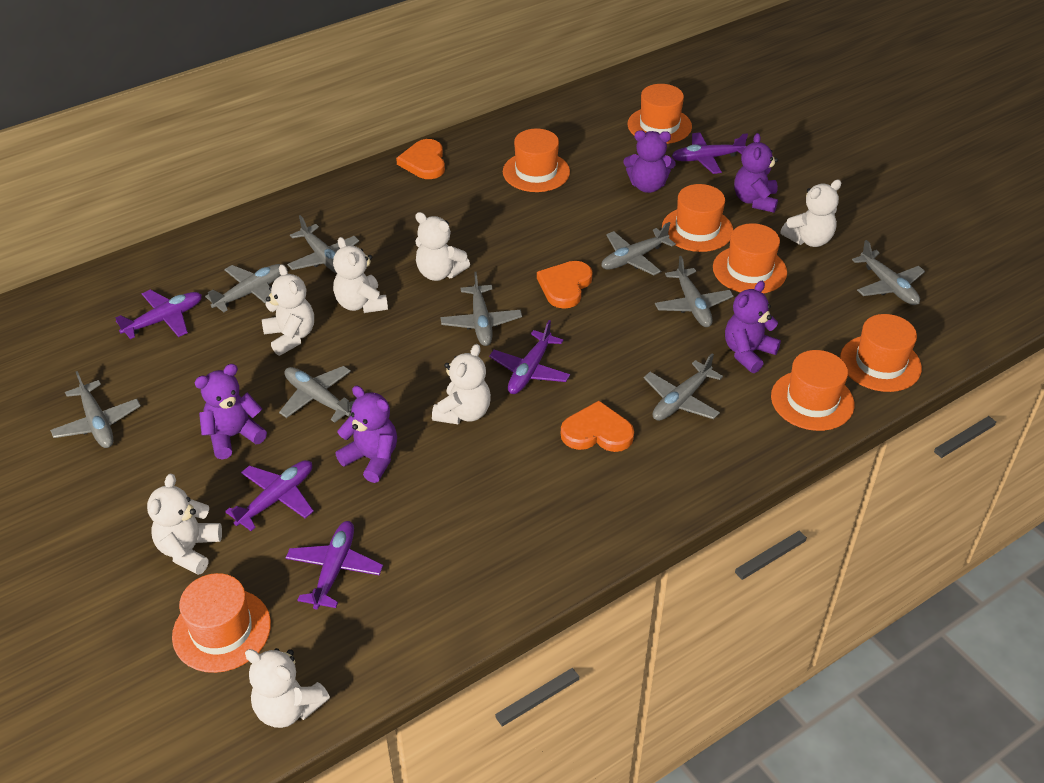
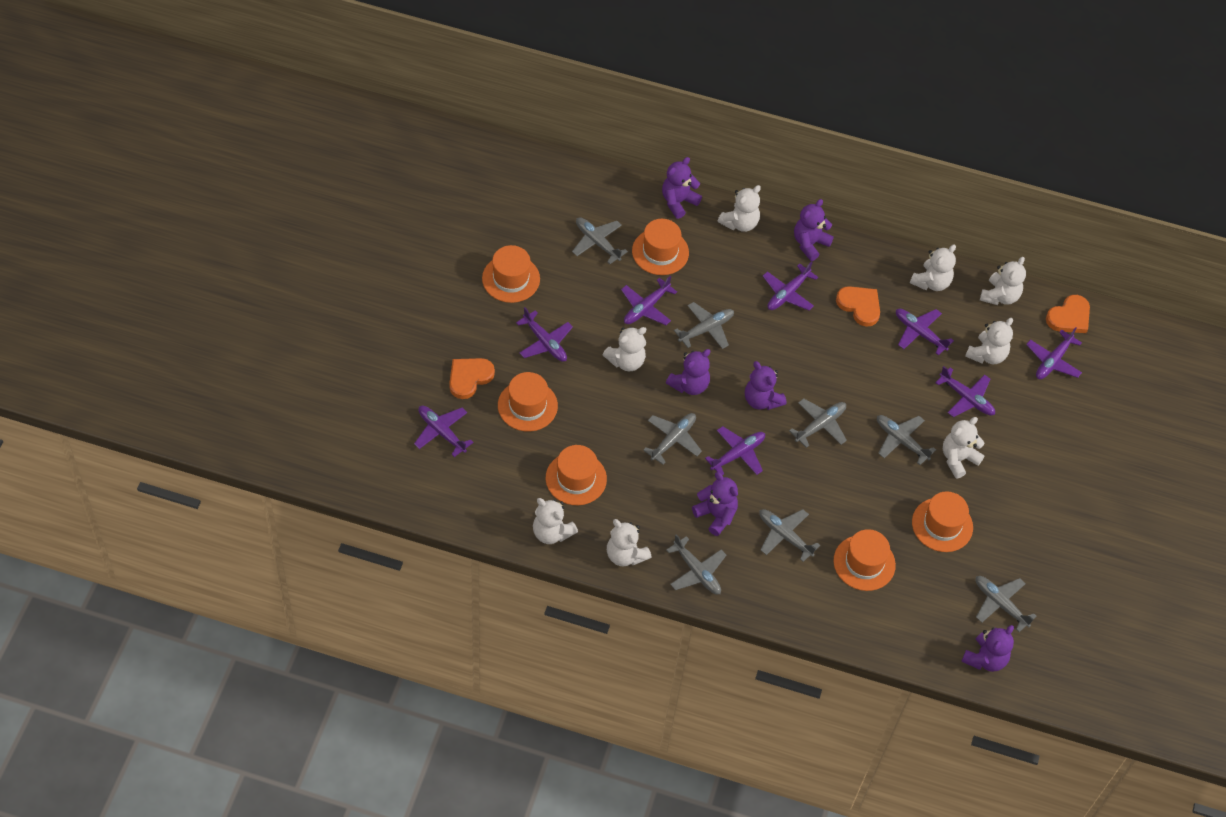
grey plane: [50,371,141,448] [205,264,281,313] [279,366,355,423] [287,215,359,274] [440,272,522,346] [601,222,676,276] [644,353,723,421] [655,256,734,327] [852,240,925,305] = 9 -> [572,217,628,264] [643,413,702,465] [666,534,726,595] [674,302,734,349] [759,509,820,562] [789,398,847,448] [877,415,936,465] [976,576,1037,632] = 8
orange hat: [172,573,271,673] [503,129,570,192] [628,84,692,144] [662,184,733,252] [713,223,787,294] [771,350,855,431] [840,314,922,392] = 7 -> [482,245,540,303] [498,372,558,432] [546,445,607,505] [632,219,689,275] [833,529,896,591] [912,491,973,552] = 6
purple plane: [115,290,202,339] [225,460,314,531] [286,521,383,610] [489,320,570,394] [672,132,748,174] = 5 -> [414,406,473,457] [516,307,573,362] [621,276,677,325] [705,426,765,476] [763,261,818,310] [896,309,954,356] [935,366,995,417] [1026,327,1082,379] = 8
purple teddy bear: [194,364,267,459] [335,386,397,483] [623,130,676,193] [725,281,781,373] [734,133,778,213] = 5 -> [662,157,702,219] [666,349,710,395] [692,472,738,536] [745,361,786,410] [794,199,834,261] [961,625,1014,672] = 6
white teddy bear: [147,474,222,575] [245,648,330,728] [262,264,314,356] [333,237,388,313] [415,212,470,281] [432,344,491,424] [780,179,842,247] = 7 -> [533,498,578,544] [603,327,646,371] [607,519,652,566] [718,185,761,232] [910,244,956,291] [943,417,985,478] [965,318,1013,364] [980,257,1026,305] = 8

